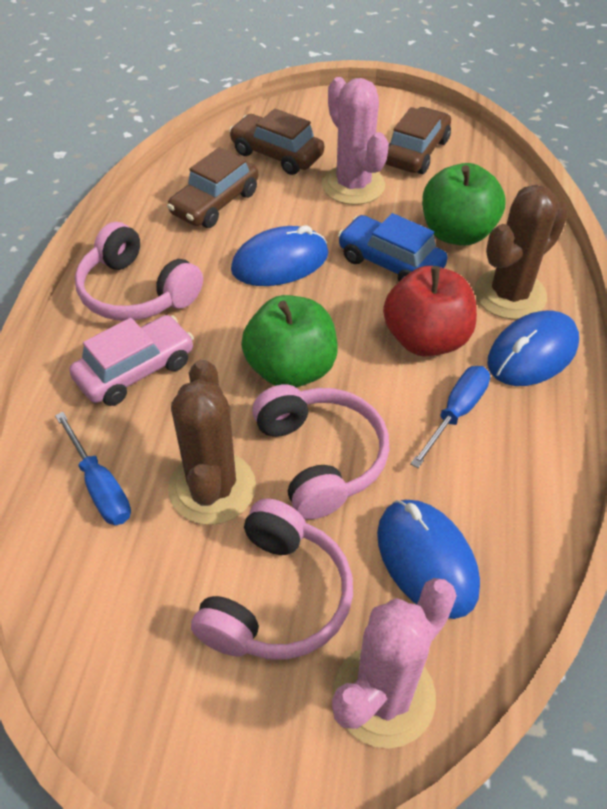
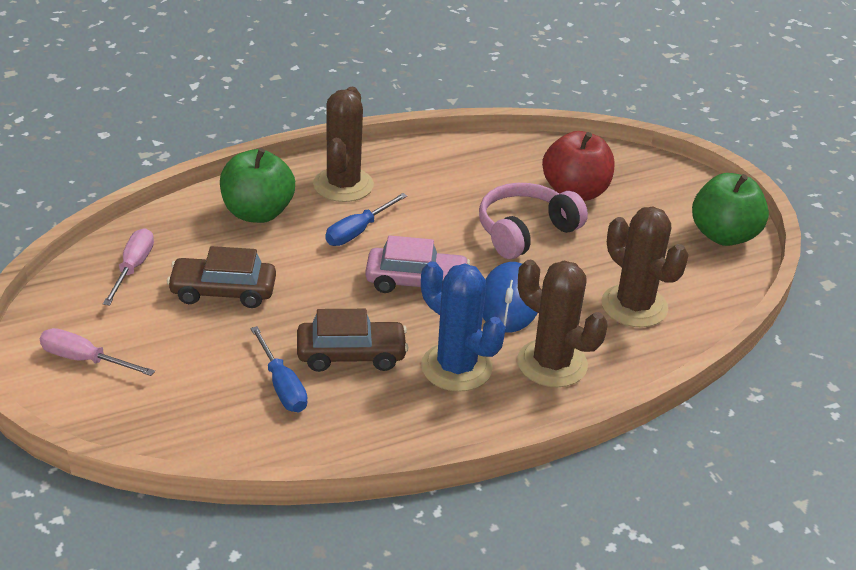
blue cactus: none = 0 -> [421,261,505,392] = 1
blue car: [338,213,448,281] = 1 -> none = 0
blue mouse: [231,225,328,286] [377,500,480,619] [487,311,579,386] = 3 -> [483,262,540,333] = 1
brown cactus: [168,359,256,525] [474,185,568,320] = 2 -> [313,87,374,202] [517,260,607,387] [601,207,689,327] = 3
brown car: [167,147,258,228] [229,108,324,175] [385,107,451,174] = 3 -> [167,246,276,308] [297,309,409,372] = 2
pink cactus: [322,77,389,205] [332,578,457,748] = 2 -> none = 0
pink headphones: [75,222,203,321] [191,498,353,659] [252,384,389,520] = 3 -> [479,183,588,259] = 1
pink screwdriver: none = 0 -> [40,328,155,376] [103,228,154,306] = 2

